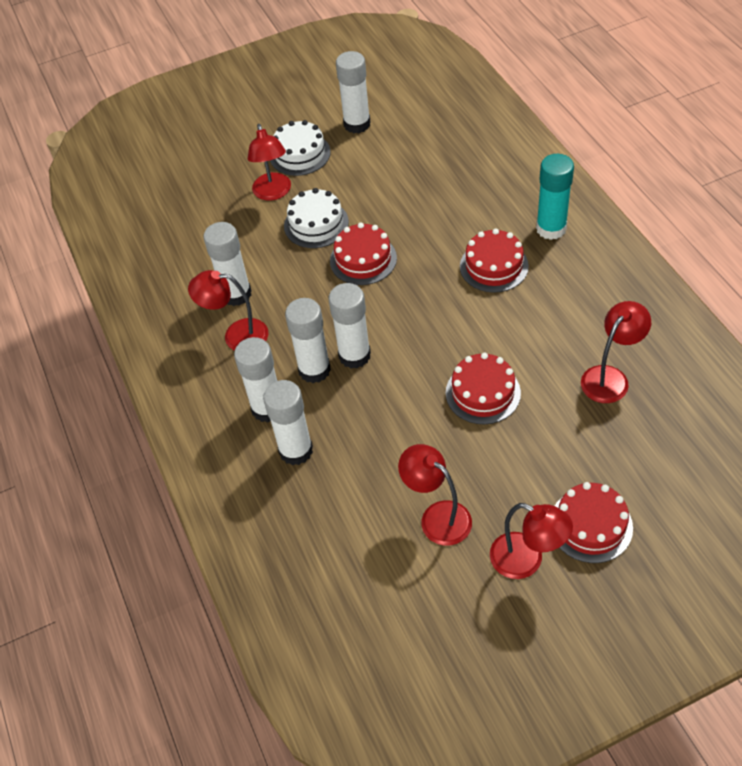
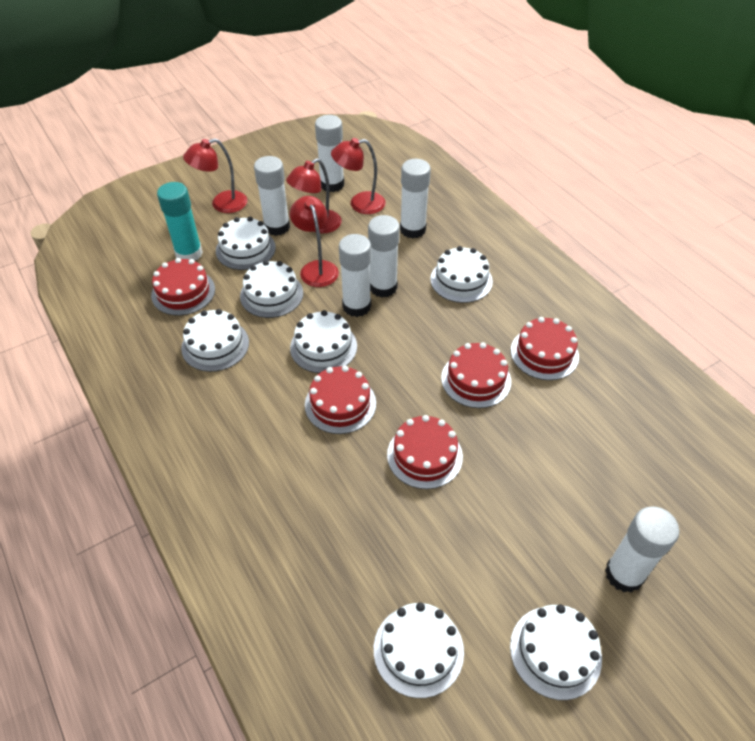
red cake: [330,223,397,285] [446,352,521,424] [460,229,529,293] [555,482,633,563] = 4 -> [151,258,215,315] [305,366,376,434] [387,415,463,489] [441,342,511,408] [511,317,579,380] = 5
red lamp: [188,270,268,351] [248,124,291,201] [398,444,472,546] [490,503,573,579] [581,301,651,403] = 5 -> [183,138,247,213] [286,158,342,233] [290,196,339,287] [331,138,386,214] = 4
white cake: [270,120,331,176] [284,188,349,248] = 2 -> [181,309,249,372] [216,217,276,270] [240,260,303,318] [290,310,357,373] [374,602,464,698] [430,246,493,303] [510,604,602,700] = 7

